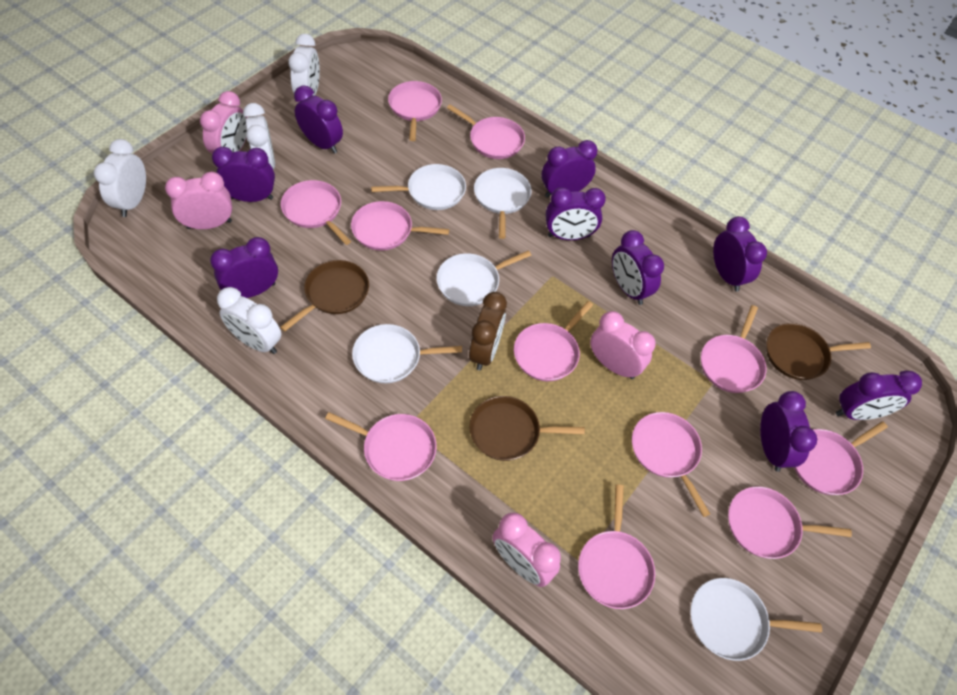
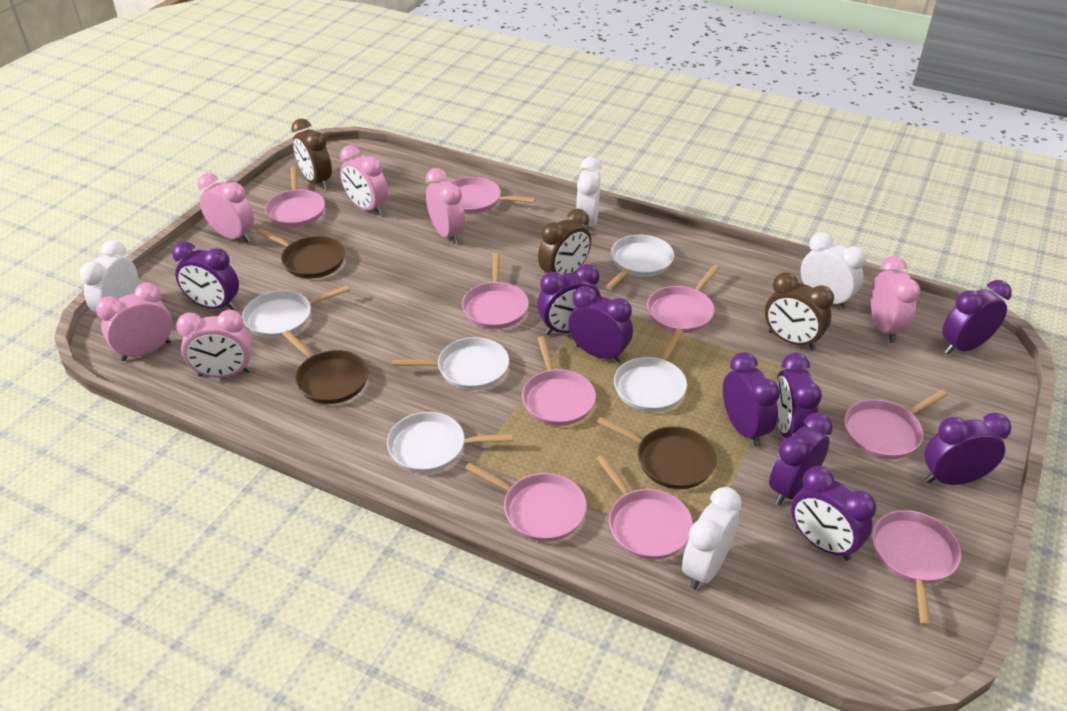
brown clock: [469,292,507,370] = 1 -> [291,119,332,190] [538,209,591,275] [765,272,834,350] = 3
pink clock: [165,172,232,229] [200,91,247,154] [492,513,561,587] [590,311,656,379] = 4 -> [96,283,172,361] [176,310,252,377] [198,173,254,242] [340,145,388,215] [426,168,465,244] [871,256,920,343] = 6
pink pan: [281,180,351,245] [325,412,437,481] [351,201,449,251] [388,81,442,141] [447,105,525,159] [514,301,593,381] [578,485,655,609] [632,412,710,517] [701,305,766,393] [728,486,852,559] [794,421,888,495] = 11 -> [265,167,325,228] [451,177,536,214] [462,253,529,329] [465,463,587,542] [522,336,596,426] [596,455,693,560] [647,265,720,333] [844,390,948,459] [872,510,961,627] = 9

